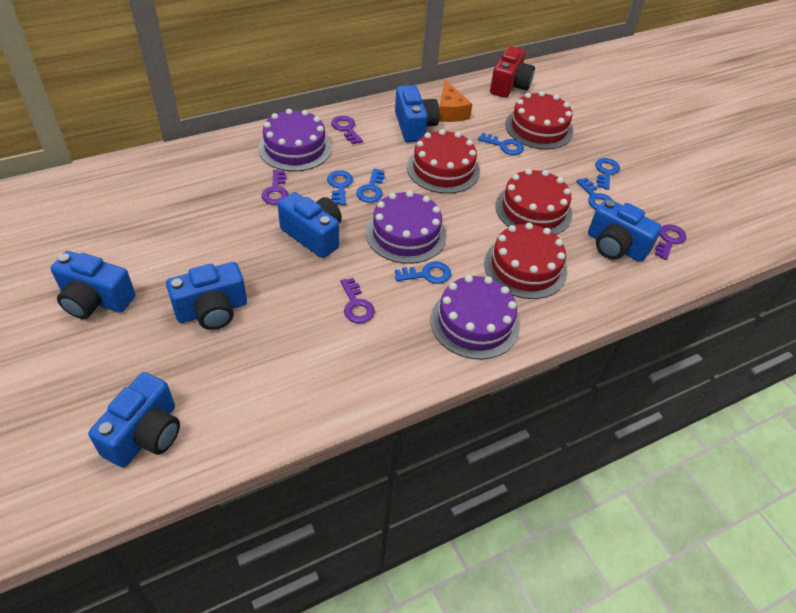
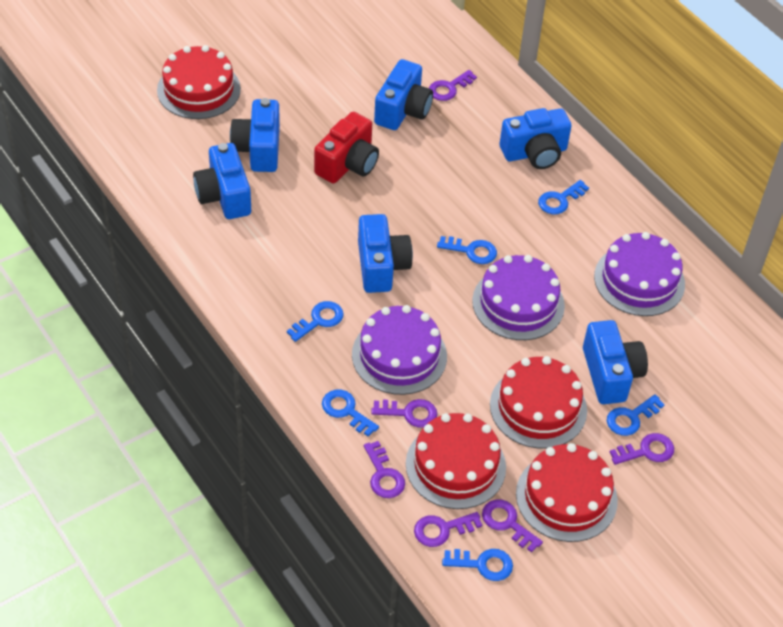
orange cheese: [439,80,472,122] = 1 -> none = 0
purple key: [262,170,289,205] [331,116,363,144] [340,278,375,323] [655,224,687,260] = 4 -> [364,441,405,498] [371,399,437,428] [414,512,482,547] [429,70,477,101] [482,500,543,552] [610,433,674,465] = 6

